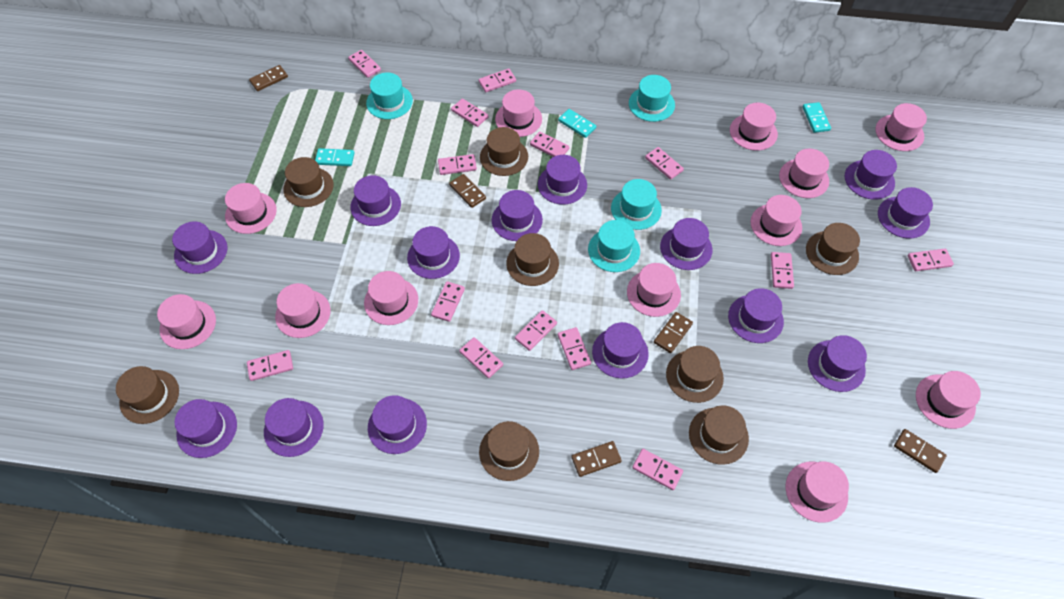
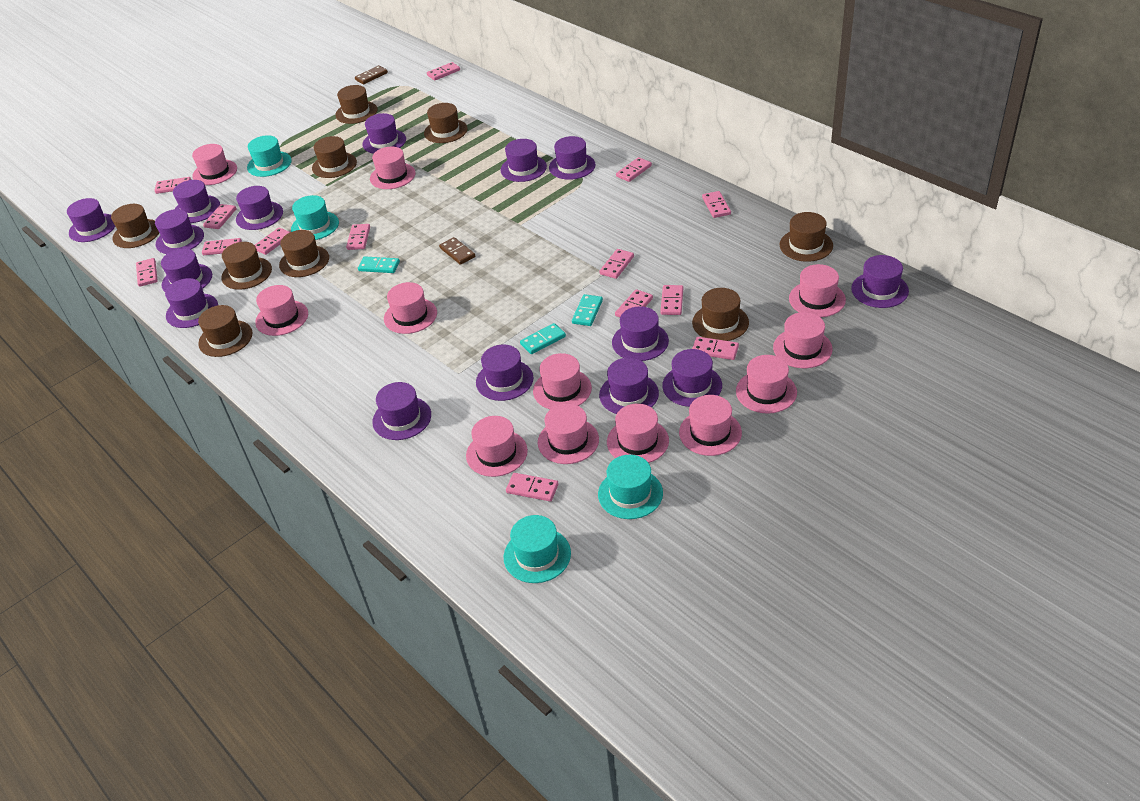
brown domino: [249,65,288,91] [449,174,486,208] [572,441,622,477] [654,312,693,353] [894,429,947,473] = 5 -> [355,65,388,84] [439,237,475,265] = 2
brown hat: [116,366,179,424] [283,157,334,207] [479,421,539,481] [480,127,528,176] [506,233,559,286] [666,346,724,403] [689,405,749,465] [806,223,860,275] = 8 -> [111,204,159,248] [198,305,252,357] [221,242,272,290] [279,230,329,277] [312,136,357,178] [335,85,378,124] [424,103,468,143] [692,288,749,341] [780,212,833,262] = 9
purple hat: [172,221,227,274] [175,399,237,458] [264,398,324,457] [350,175,401,226] [368,395,427,454] [407,226,460,279] [492,190,543,241] [538,155,587,205] [592,322,649,378] [660,218,712,270] [728,288,784,343] [808,335,867,392] [845,150,897,200] [878,187,933,238] = 14 -> [67,198,115,242] [155,209,204,254] [161,248,212,292] [165,278,218,328] [173,180,220,223] [236,186,283,230] [362,113,406,154] [372,382,431,440] [476,344,534,401] [501,139,547,182] [549,136,595,180] [599,358,659,414] [612,306,669,361] [662,349,722,407] [851,255,909,308] = 15

